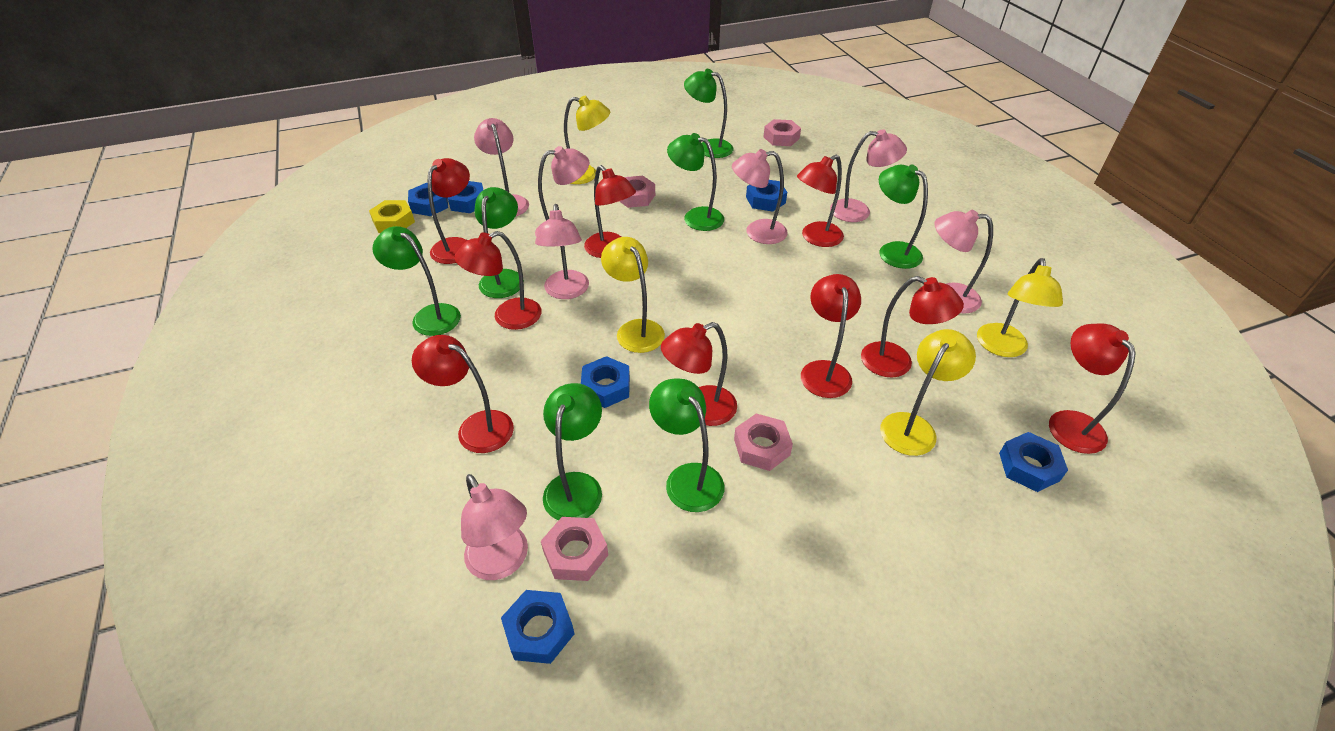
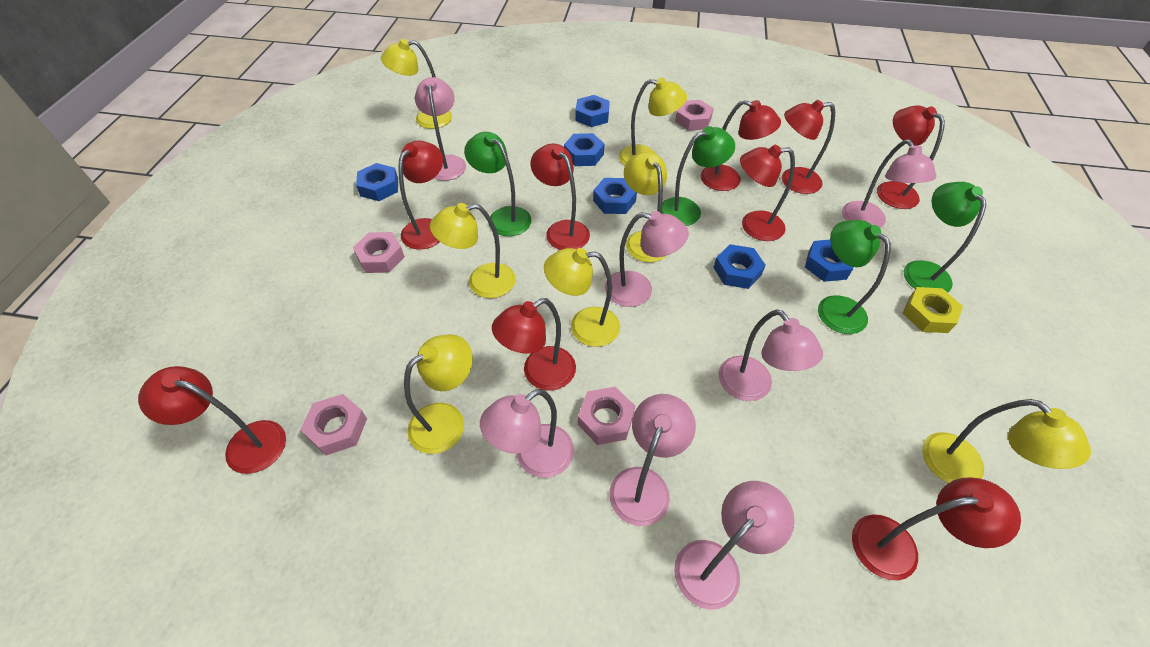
green lamp: [372,226,461,336] [474,187,524,298] [543,383,602,520] [649,378,724,512] [667,133,724,231] [684,69,733,158] [879,165,928,269] = 7 -> [464,132,532,236] [661,126,735,226] [818,220,891,334] [904,182,986,293] = 4
yellow lamp: [564,96,610,184] [601,237,665,353] [880,329,976,456] [977,258,1063,357] = 4 -> [381,39,452,129] [404,334,473,454] [430,203,516,298] [544,248,620,347] [619,77,687,165] [624,152,667,262] [922,399,1091,483] = 7

